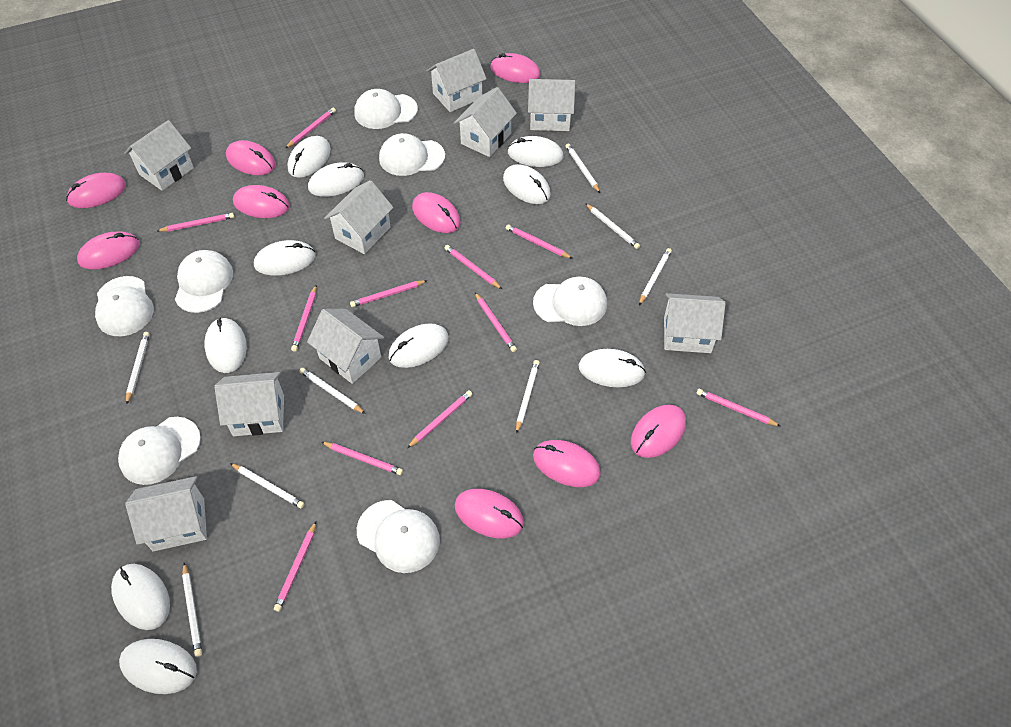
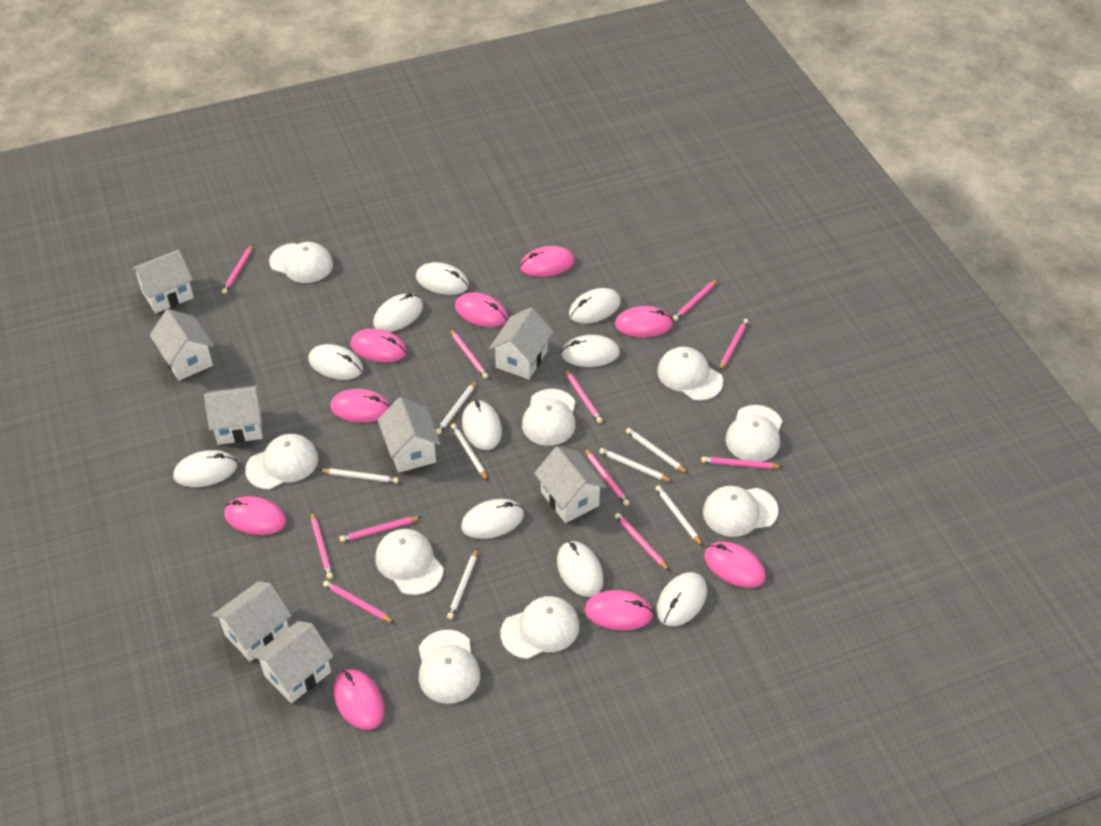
white cap: [95,276,154,336] [118,417,201,485] [175,250,233,313] [354,89,418,129] [357,500,440,573] [379,133,445,176] [533,277,607,326] = 7 -> [245,434,318,489] [269,242,333,283] [375,529,444,595] [419,630,481,704] [501,596,580,659] [522,389,576,446] [657,347,723,401] [703,486,779,537] [725,405,782,462] = 9
white house: [124,120,194,191] [125,476,207,552] [214,372,284,436] [307,309,384,384] [324,180,393,254] [427,49,487,112] [454,87,517,157] [528,79,575,131] [664,293,726,353] = 9 -> [131,249,194,313] [150,309,214,381] [204,386,263,445] [212,582,292,662] [252,621,334,703] [378,397,441,473] [489,307,553,379] [534,446,606,523] = 8
white pencil: [126,332,150,405] [182,563,202,657] [230,463,305,509] [299,368,365,414] [516,360,540,434] [565,143,600,193] [585,203,640,249] [639,248,672,305] = 8 -> [320,468,399,483] [436,380,477,435] [447,548,478,619] [451,423,488,481] [599,448,673,482] [626,428,688,473] [655,485,702,546] = 7

